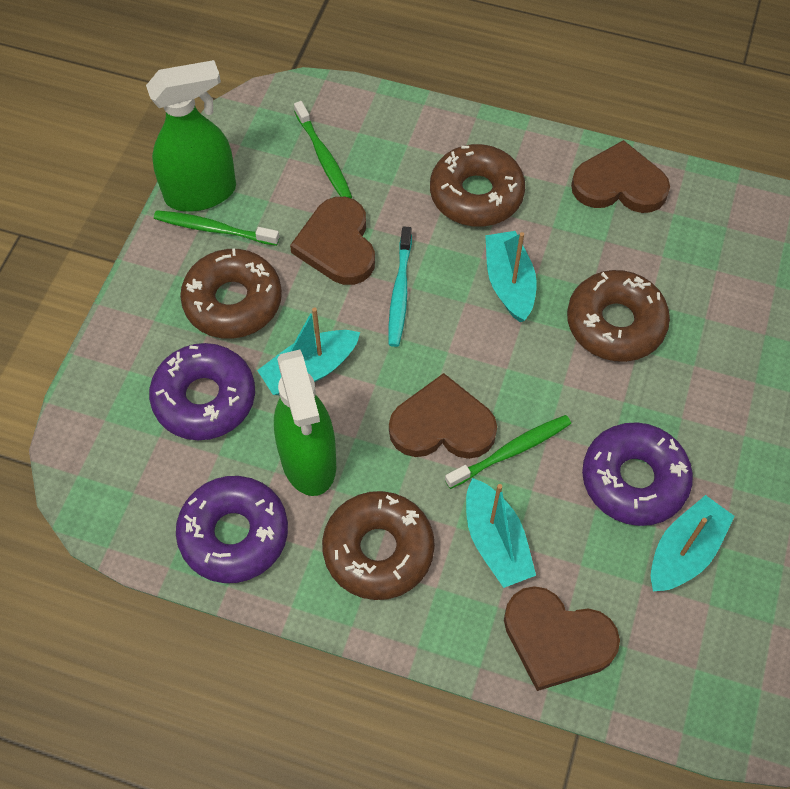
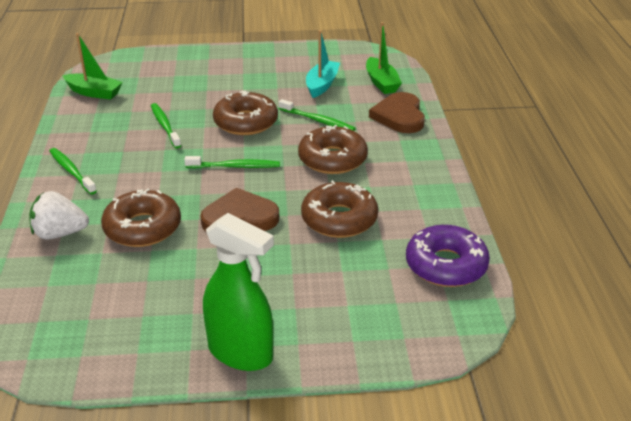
brown heart: [290,197,375,285] [389,373,497,459] [504,586,620,691] [571,140,670,213] = 4 -> [200,188,279,231] [369,92,425,133] = 2
green boat: none = 0 -> [62,33,123,100] [366,22,402,94] = 2
green spray bottle: [146,60,236,212] [274,350,336,496] = 2 -> [203,213,274,371] = 1
green toothbrush: [154,210,279,246] [294,101,352,198] [445,415,571,489] = 3 -> [49,148,97,195] [151,103,181,149] [184,156,280,168] [279,99,356,131] = 4
purple donut: [149,343,255,440] [176,476,288,583] [582,422,693,526] = 3 -> [406,225,490,287] = 1
turquoise boat: [257,307,360,395] [466,478,536,588] [485,231,537,322] [651,495,735,591] = 4 -> [306,30,340,98] = 1
turquoise toothbrush: [388,226,412,347] = 1 -> none = 0
white strawberry: none = 0 -> [29,191,89,240] = 1

